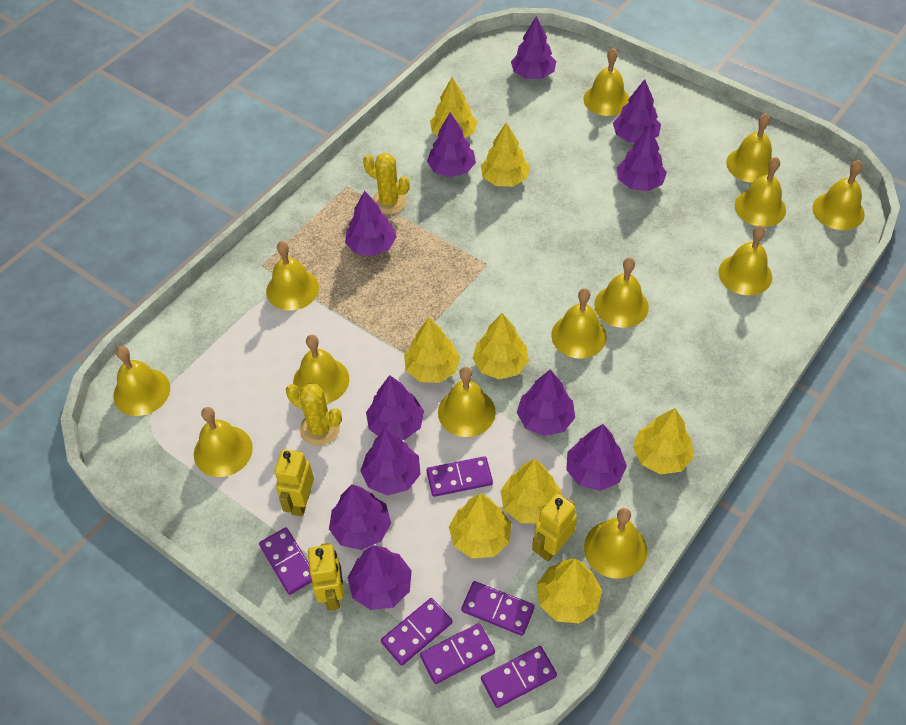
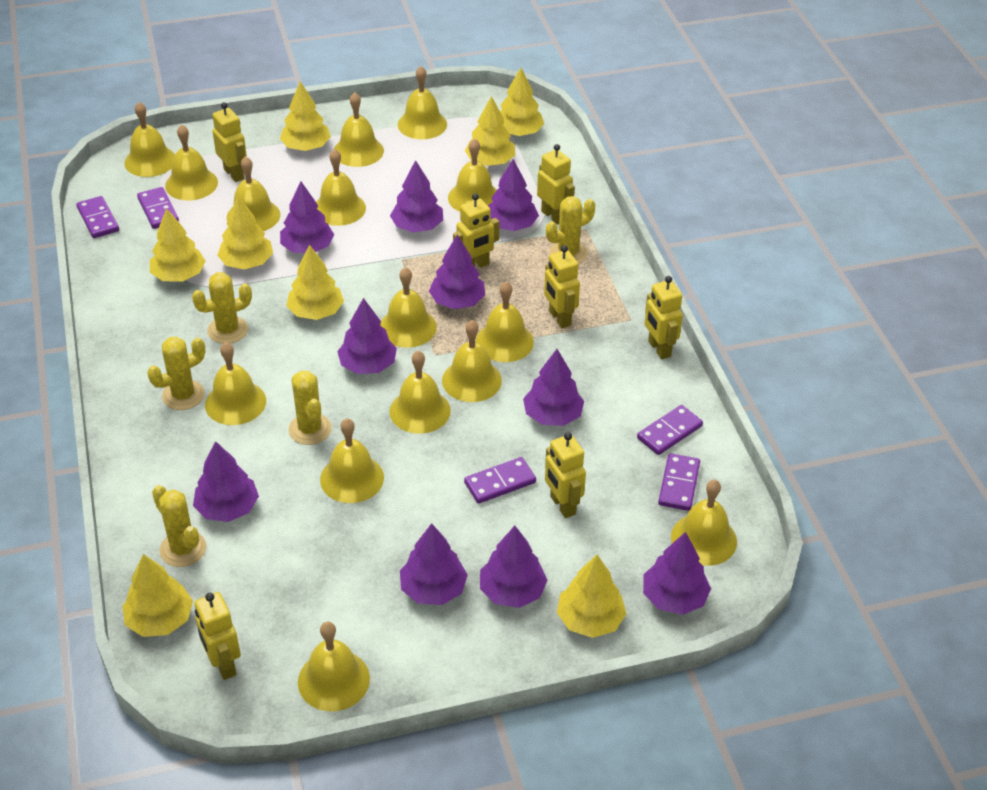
purple domino: [259,528,312,595] [381,598,453,666] [420,623,495,684] [427,456,493,497] [461,581,535,636] [481,646,557,708] = 6 -> [76,196,119,238] [137,187,179,229] [464,457,536,504] [637,405,703,455] [658,453,700,511] = 5
purple tree: [329,484,391,550] [345,190,397,256] [348,545,412,610] [360,429,421,495] [366,375,424,440] [427,113,476,177] [511,16,556,79] [517,370,575,436] [566,424,627,491] [613,79,661,143] [617,126,667,191] = 11 -> [193,441,259,522] [280,182,334,253] [337,298,397,374] [390,160,443,232] [400,523,468,605] [429,235,485,309] [480,526,547,608] [488,159,539,231] [523,349,584,426] [643,532,711,615] = 10
yellow bell: [113,346,170,416] [194,407,253,477] [266,241,319,311] [293,335,349,404] [438,367,496,437] [551,288,607,359] [583,48,630,116] [584,508,647,579] [594,258,649,328] [719,225,772,295] [726,113,772,183] [735,157,786,227] [812,160,865,230] = 13 -> [124,102,175,177] [165,124,218,201] [205,342,266,425] [227,156,280,231] [298,622,370,711] [316,149,366,226] [320,418,384,503] [333,92,384,167] [380,267,437,348] [389,351,451,434] [398,66,447,139] [442,320,502,402] [448,138,497,212] [476,281,534,362] [671,480,737,566] = 15
yellow cactus: [286,384,342,446] [363,153,410,214] = 2 -> [147,336,205,410] [152,485,206,567] [192,272,252,344] [288,371,332,445] [546,196,595,264] = 5
yellow robot: [275,449,314,517] [308,543,344,610] [532,494,577,561] = 3 -> [195,592,241,680] [212,102,247,182] [453,193,499,268] [537,144,575,225] [544,245,580,328] [545,432,586,518] [645,276,683,359] = 7

